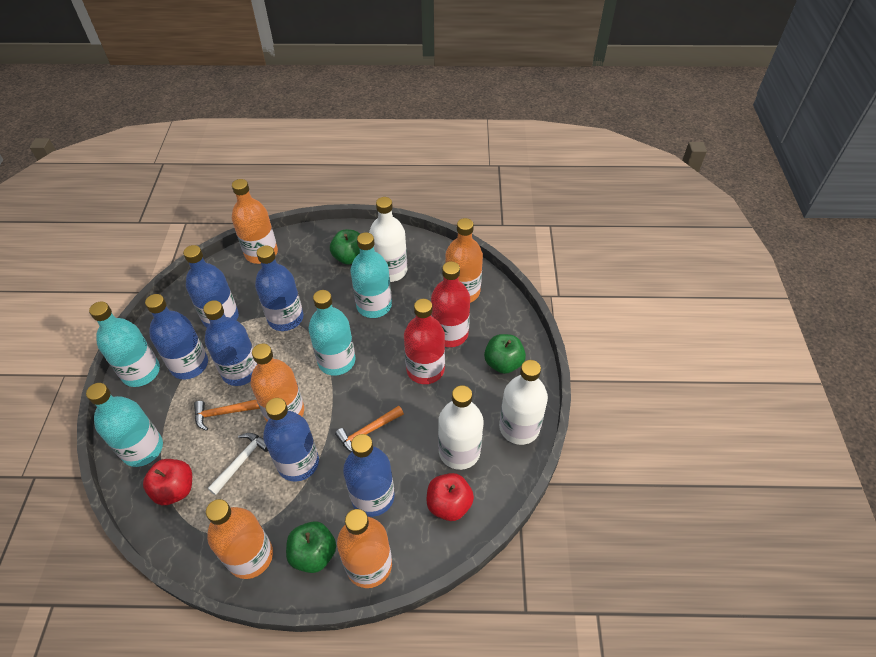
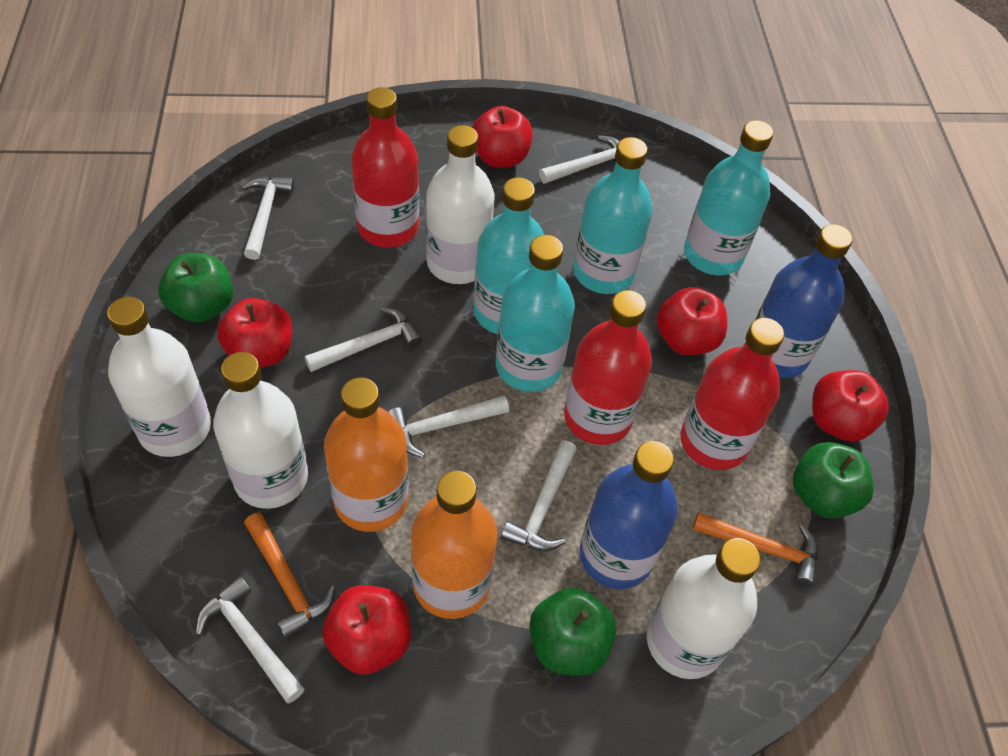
blue bottle: [145,294,208,379] [183,245,239,328] [203,300,257,386] [255,246,304,331] [263,398,319,482] [343,434,395,517] = 6 -> [580,441,678,589] [755,224,853,378] = 2
orange bottle: [206,499,273,579] [232,179,278,264] [251,343,304,422] [337,509,392,588] [445,218,483,303] = 5 -> [324,378,409,532] [411,471,497,619] = 2
red apple: [143,459,192,505] [427,473,474,521] = 2 -> [217,298,293,368] [322,585,411,675] [472,106,533,168] [657,287,727,355] [812,370,889,442] = 5
red bottle: [404,299,445,384] [431,261,470,347] = 2 -> [351,87,419,247] [564,290,652,445] [680,318,784,470] = 3
white bottle: [369,197,407,282] [438,385,483,470] [499,360,548,445] = 3 -> [107,297,211,457] [213,352,308,509] [426,125,495,284] [647,538,760,679] = 4
white hammer: [208,433,268,495] = 1 -> [196,576,304,703] [241,176,295,260] [305,307,422,372] [388,396,509,458] [500,441,577,551] [539,135,620,184] = 6

